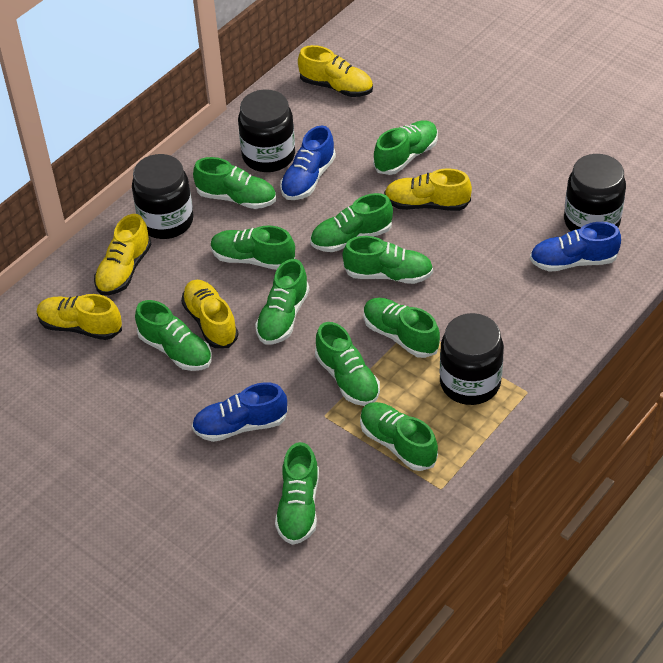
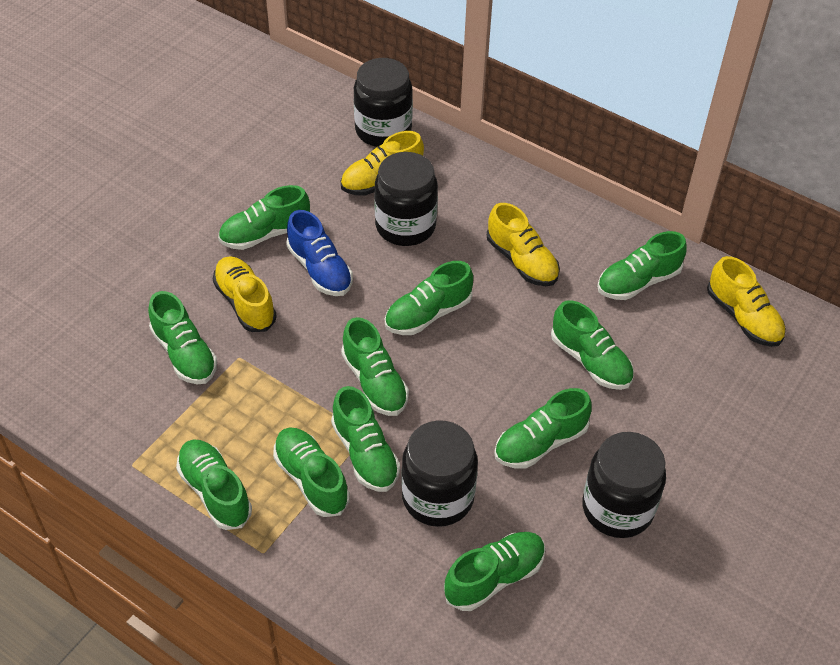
blue shoe: [192,382,288,442] [280,125,336,200] [530,222,621,272] = 3 -> [286,210,353,296] = 1
yellow shoe: [37,294,122,340] [94,214,151,295] [181,280,238,348] [298,45,373,97] [384,168,472,211] = 5 -> [213,256,277,332] [341,131,424,196] [487,203,560,286] [707,256,786,347] = 4

